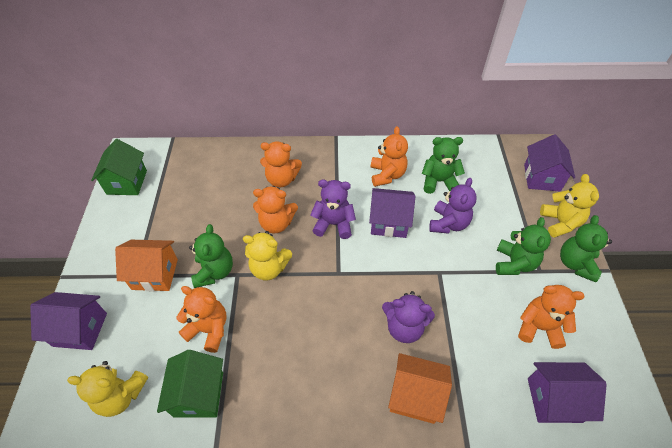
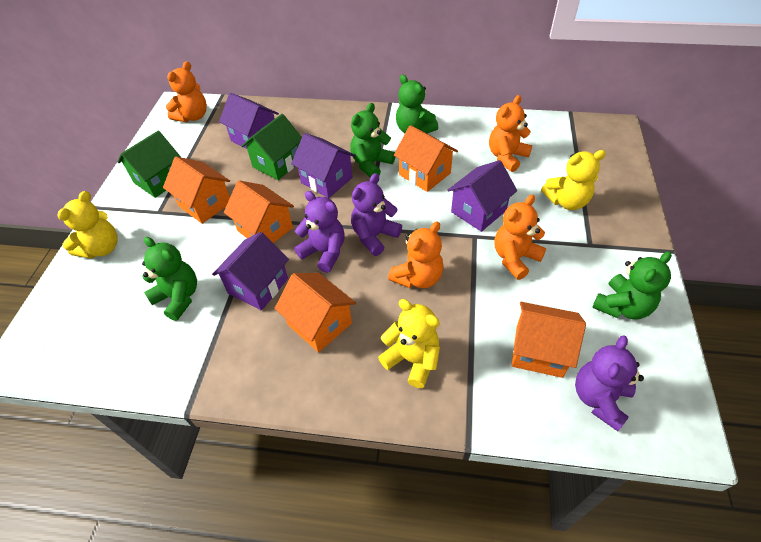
orange house: [115,240,178,291] [388,353,452,424] = 2 -> [163,157,230,224] [224,180,294,243] [275,273,356,352] [394,125,458,192] [512,302,586,378] = 5
orange teddy bear: [176,286,227,353] [253,186,298,233] [260,142,302,187] [371,126,408,187] [518,285,584,349] = 5 -> [166,61,207,122] [388,221,444,288] [489,95,532,172] [494,194,546,280] = 4

